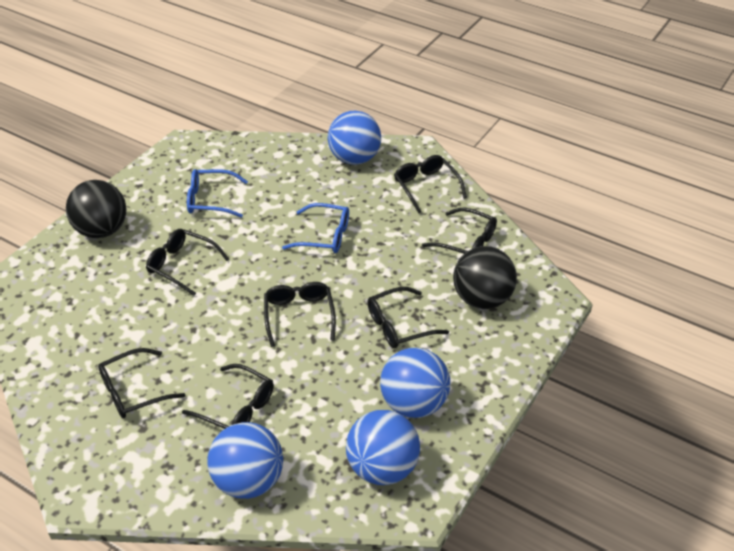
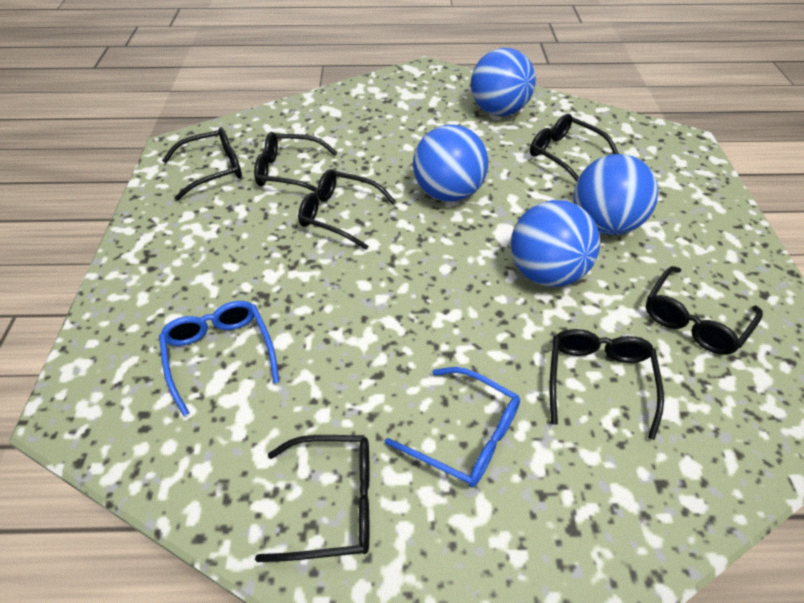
black ball: [66,180,126,238] [453,246,517,309] = 2 -> none = 0

